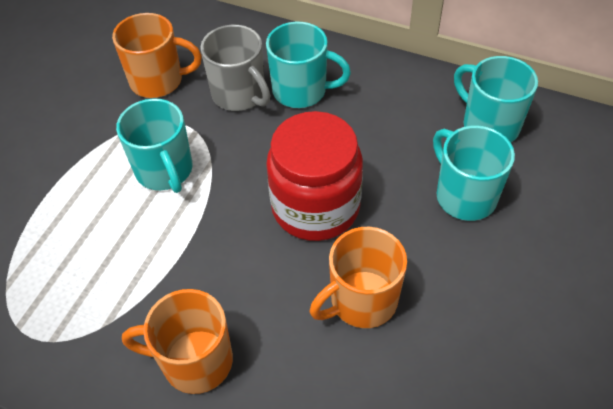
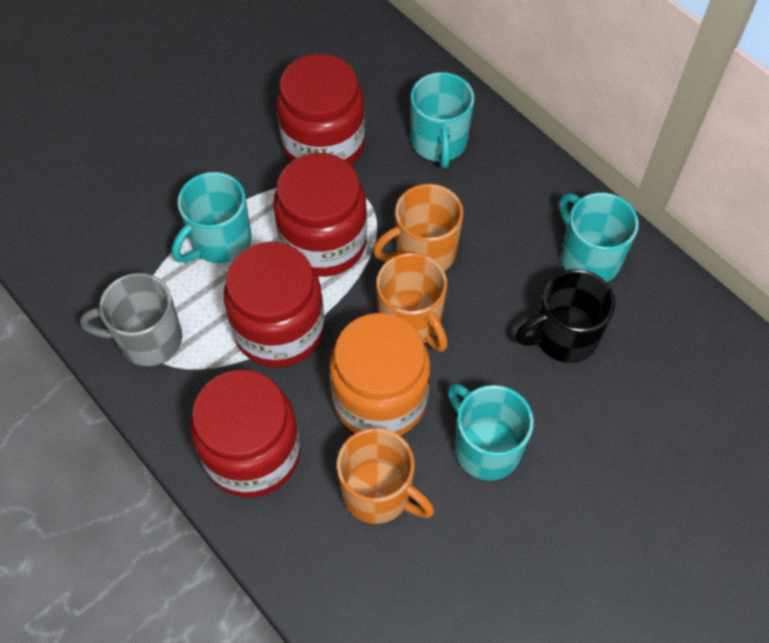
black mug: none = 0 -> [515,269,615,363] = 1
orange jar: none = 0 -> [329,313,431,436] = 1
red jar: [266,111,363,241] = 1 -> [191,370,300,498] [224,242,325,368] [273,153,367,277] [276,54,365,165] = 4

